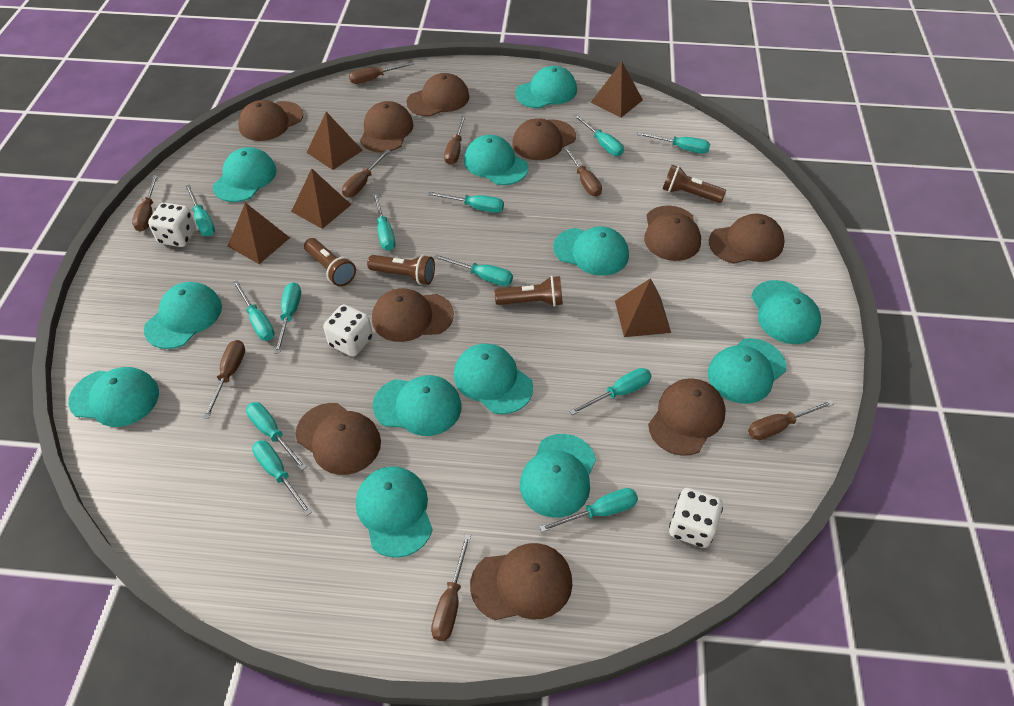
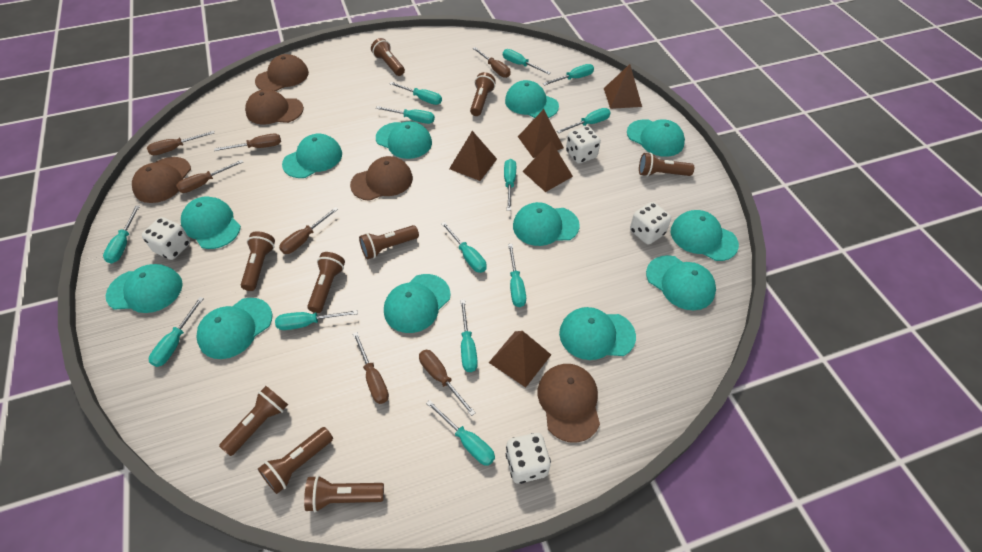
brown cap: [238,100,303,141] [296,403,381,475] [360,101,414,153] [372,288,454,342] [407,73,469,117] [470,543,572,620] [512,118,576,160] [644,205,701,261] [648,378,726,456] [709,214,785,264] = 10 -> [132,157,191,203] [245,89,304,125] [255,54,309,91] [350,156,413,201] [538,364,600,443] = 5
brown flashlight: [304,238,356,286] [367,255,435,285] [495,276,563,307] [663,165,726,203] = 4 -> [219,386,288,456] [241,231,275,291] [258,427,333,494] [304,475,384,512] [307,252,345,313] [359,225,419,259] [371,38,405,76] [470,72,496,116] [639,153,694,177] = 9
brown screwdriver: [132,175,158,232] [203,340,245,419] [342,149,390,198] [349,62,414,84] [431,534,471,641] [444,115,466,165] [563,147,602,197] [748,400,834,440] = 8 -> [147,131,214,155] [176,160,243,193] [214,134,281,151] [279,207,338,254] [353,332,389,404] [419,350,476,416] [473,47,511,78] = 7
turquoise screwdriver: [185,184,215,236] [233,280,275,341] [246,402,307,470] [252,440,312,516] [274,282,301,354] [373,193,396,251] [428,192,504,213] [434,254,513,286] [540,488,638,532] [570,368,652,415] [574,114,624,156] [637,132,710,154] = 12 -> [103,205,140,264] [149,297,204,367] [275,310,358,330] [376,106,435,124] [389,82,442,105] [426,400,495,466] [441,222,486,273] [460,300,478,372] [503,49,551,75] [504,159,516,211] [508,244,526,307] [543,64,594,86] [557,108,611,133] = 13
white dice: [148,203,196,247] [323,304,373,357] [669,488,723,548] = 3 -> [142,217,191,260] [506,433,551,484] [566,126,601,164] [630,202,671,245] = 4

